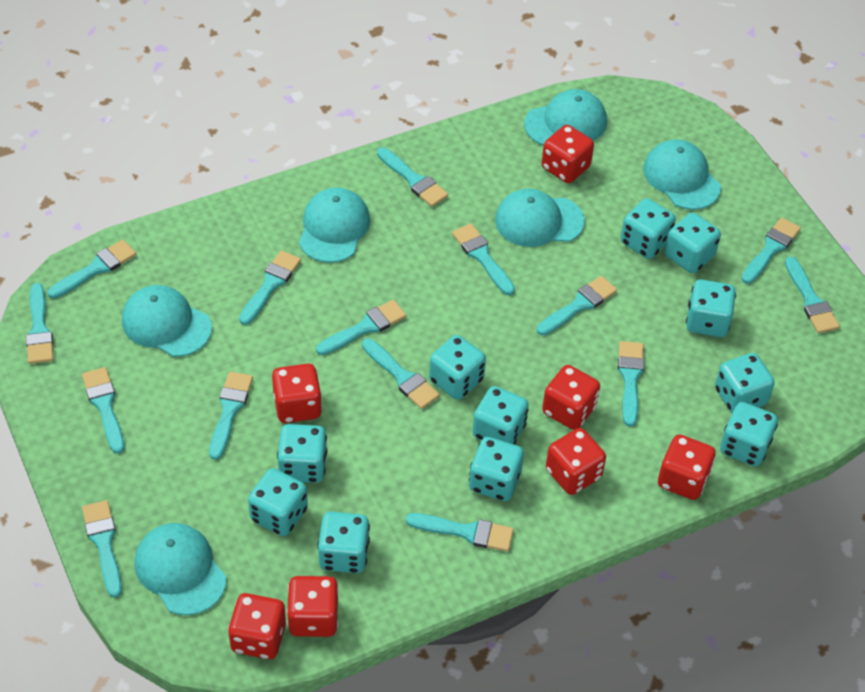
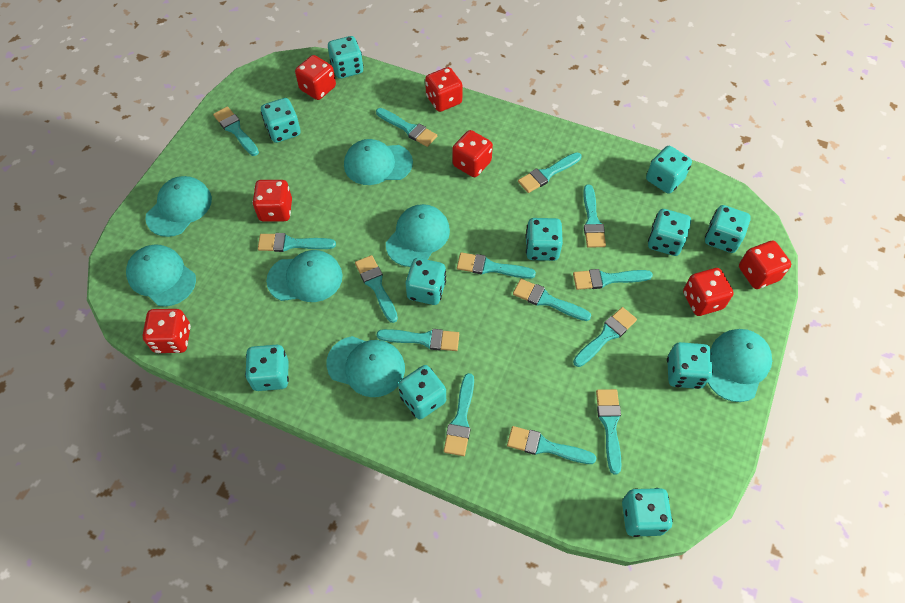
turquoise brush: [26,283,53,364] [47,240,136,298] [82,367,124,454] [82,500,122,598] [209,372,253,460] [239,250,301,325] [316,300,406,355] [362,339,440,409] [377,147,448,207] [406,513,514,552] [452,223,515,295] [537,276,617,336] [618,341,644,427] [741,217,801,284] [785,257,840,333] = 15 -> [213,107,259,156] [258,233,336,252] [355,255,398,323] [376,108,437,147] [377,329,459,351] [444,373,474,456] [457,252,536,279] [507,426,596,464] [513,279,591,321] [518,152,581,193] [573,269,653,290] [573,307,637,367] [583,185,606,248] [596,389,622,475] = 14
turquoise cap: [122,285,212,357] [134,523,227,615] [299,187,370,263] [495,188,585,247] [524,89,607,146] [643,139,721,210] = 6 -> [126,245,196,307] [145,176,212,237] [266,250,343,302] [326,336,405,397] [344,139,413,185] [386,204,450,267] [707,329,772,402] = 7

